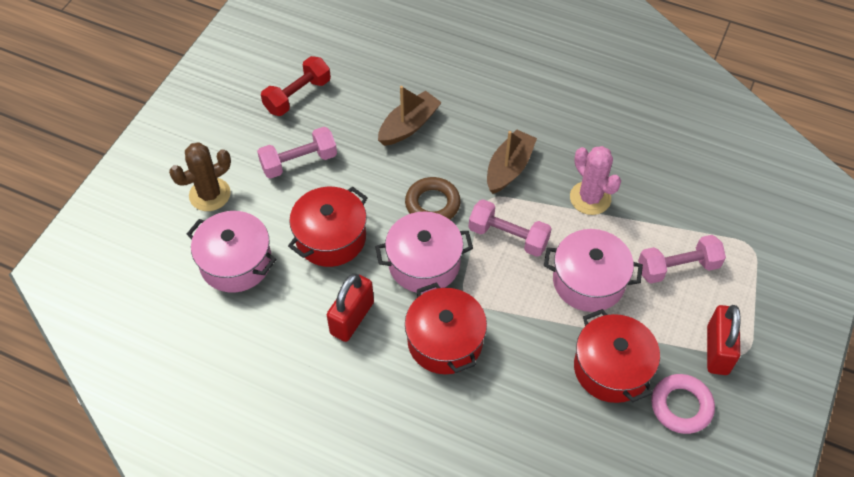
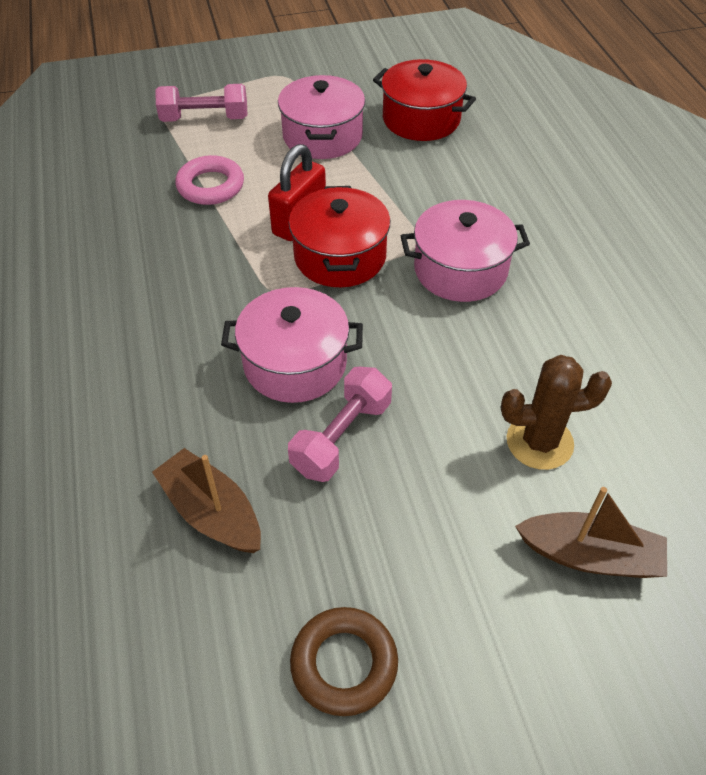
pink cactus: [570,146,621,215] = 1 -> none = 0
pink dumbbell: [257,127,337,179] [469,199,552,257] [638,235,726,284] = 3 -> [155,84,247,122] [288,367,392,482] = 2
red dumbbell: [261,56,331,116] = 1 -> none = 0
red padlock: [327,274,374,342] [707,305,741,375] = 2 -> [268,144,326,241] = 1
red pot: [288,186,368,267] [405,282,487,374] [574,309,660,403] = 3 -> [289,186,390,287] [373,59,476,141] = 2

